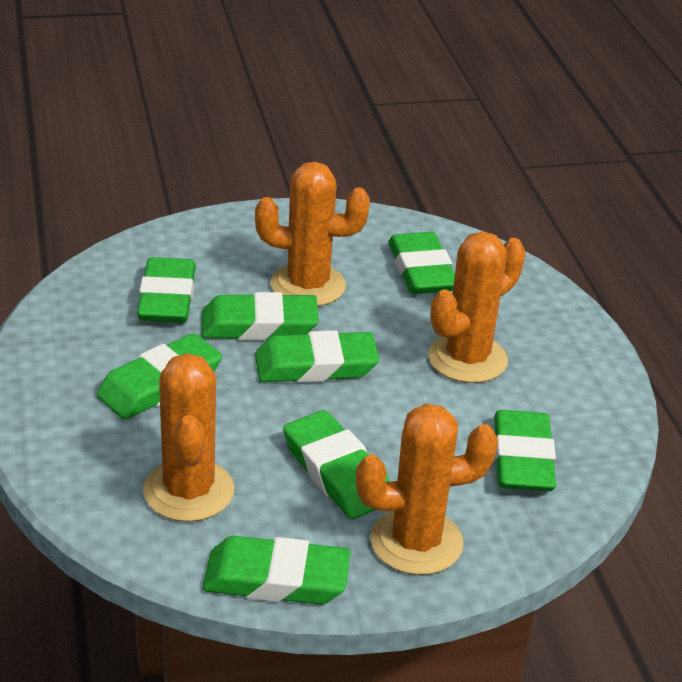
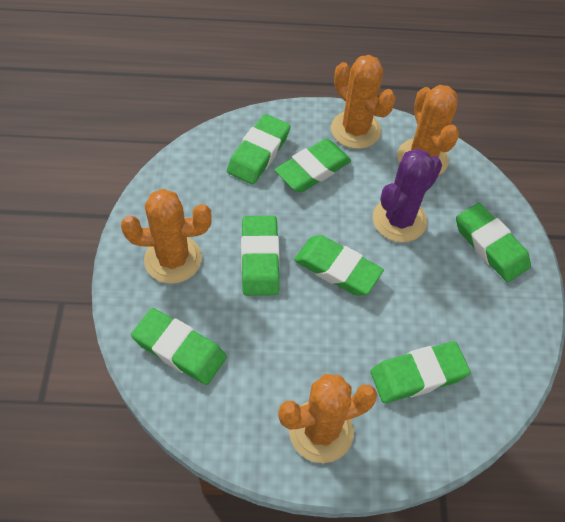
green eraser: [97,333,222,420] [137,257,196,323] [201,292,319,340] [202,536,350,605] [255,330,379,383] [283,410,390,519] [388,232,455,294] [494,410,556,492] = 8 -> [131,308,227,385] [227,114,290,184] [241,216,279,296] [275,139,351,192] [294,235,384,296] [370,341,471,403] [456,203,531,282] = 7
purple cactus: none = 0 -> [373,149,442,242] = 1

